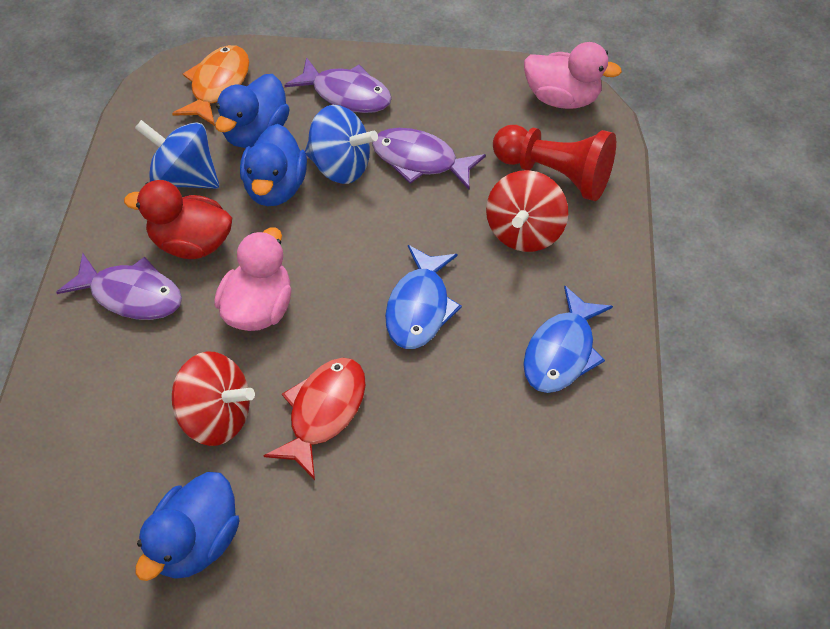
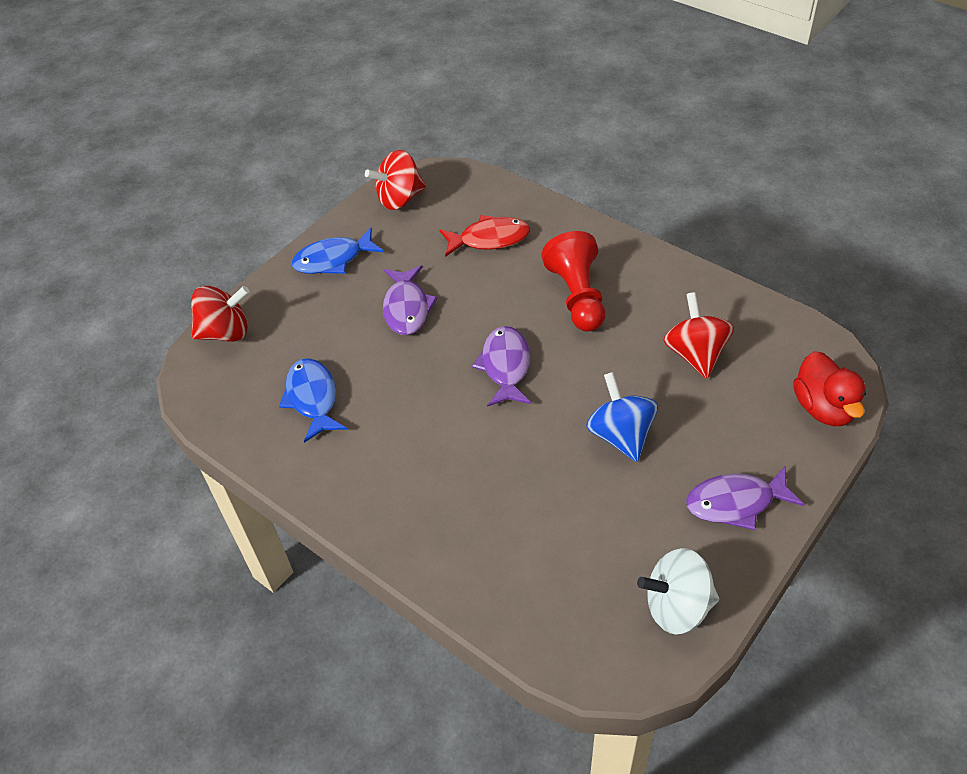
blue duck: [135,472,239,581] [215,74,290,148] [240,124,307,206] = 3 -> none = 0
blue spinning top: [135,120,219,189] [305,105,378,184] = 2 -> [586,372,658,462] = 1
orange fish: [172,45,249,126] = 1 -> none = 0
pink duck: [214,227,292,331] [524,42,622,109] = 2 -> none = 0
red spinning top: [172,351,255,446] [486,170,568,252] = 2 -> [191,286,250,342] [365,150,426,210] [663,292,734,379] = 3
white spinning top: none = 0 -> [637,548,719,634] = 1

